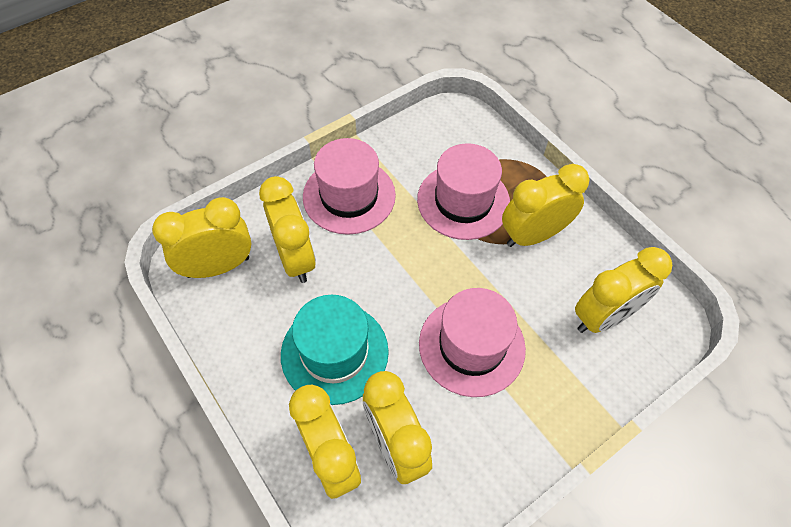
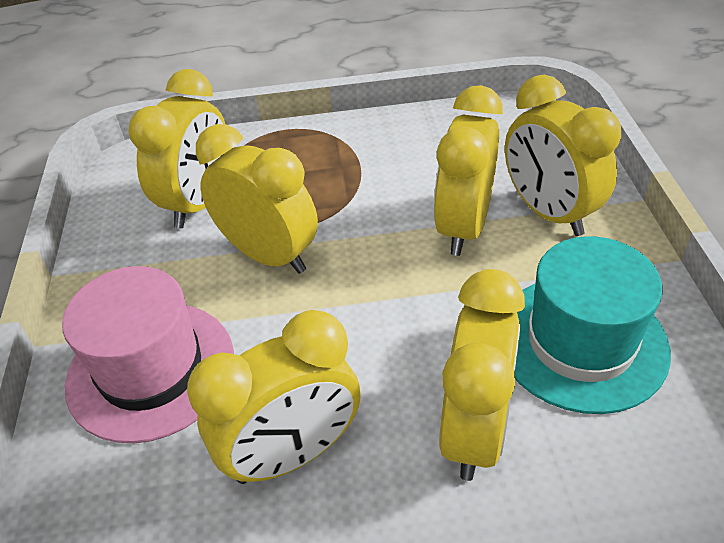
pink hat: [303,138,396,235] [417,143,510,240] [419,288,526,397] = 3 -> [62,266,234,443] = 1

